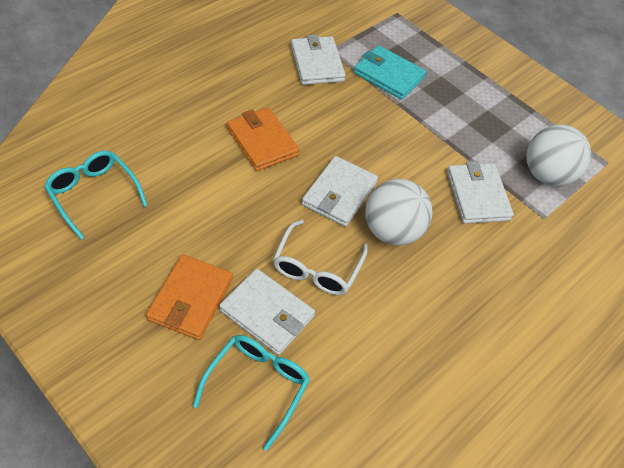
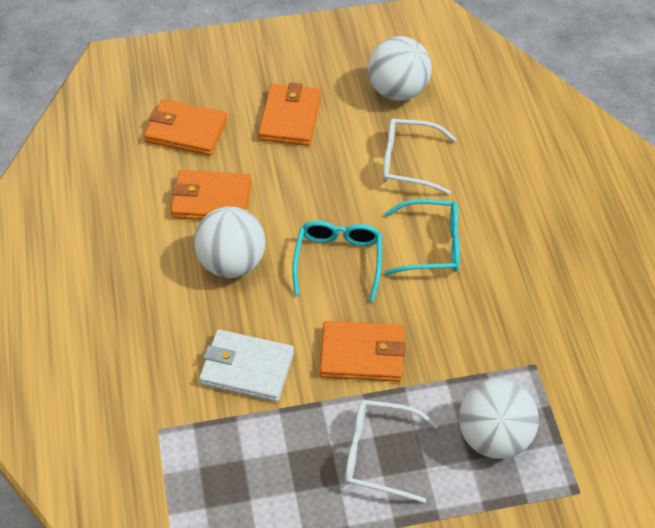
orange wallet: [146,255,233,340] [227,107,299,171] = 2 -> [144,99,228,156] [171,170,251,220] [258,82,321,146] [320,321,406,382] = 4
turquoise wallet: [354,45,426,100] = 1 -> none = 0
white ball: [365,179,432,245] [526,125,591,186] = 2 -> [194,207,266,278] [368,36,431,101] [459,379,539,459] = 3
white glasses: [273,220,368,295] = 1 -> [345,400,438,503] [382,119,457,195] = 2
white wallet: [219,269,315,355] [291,35,346,85] [302,156,378,227] [447,161,514,224] = 4 -> [199,329,294,402] = 1

